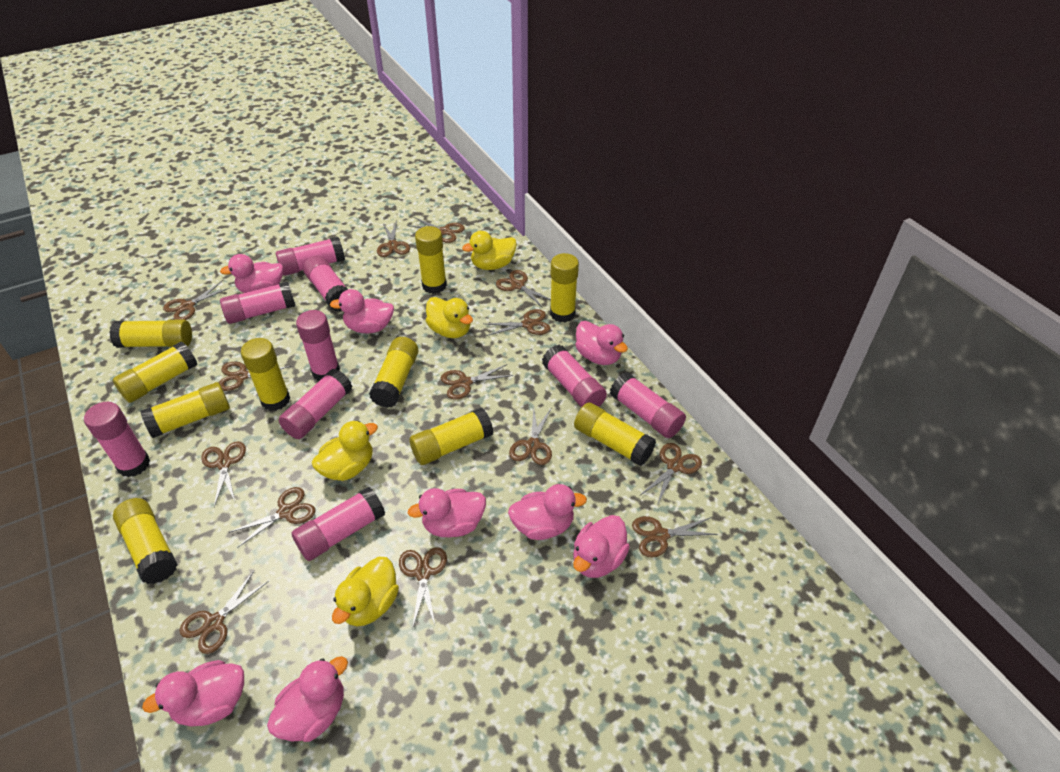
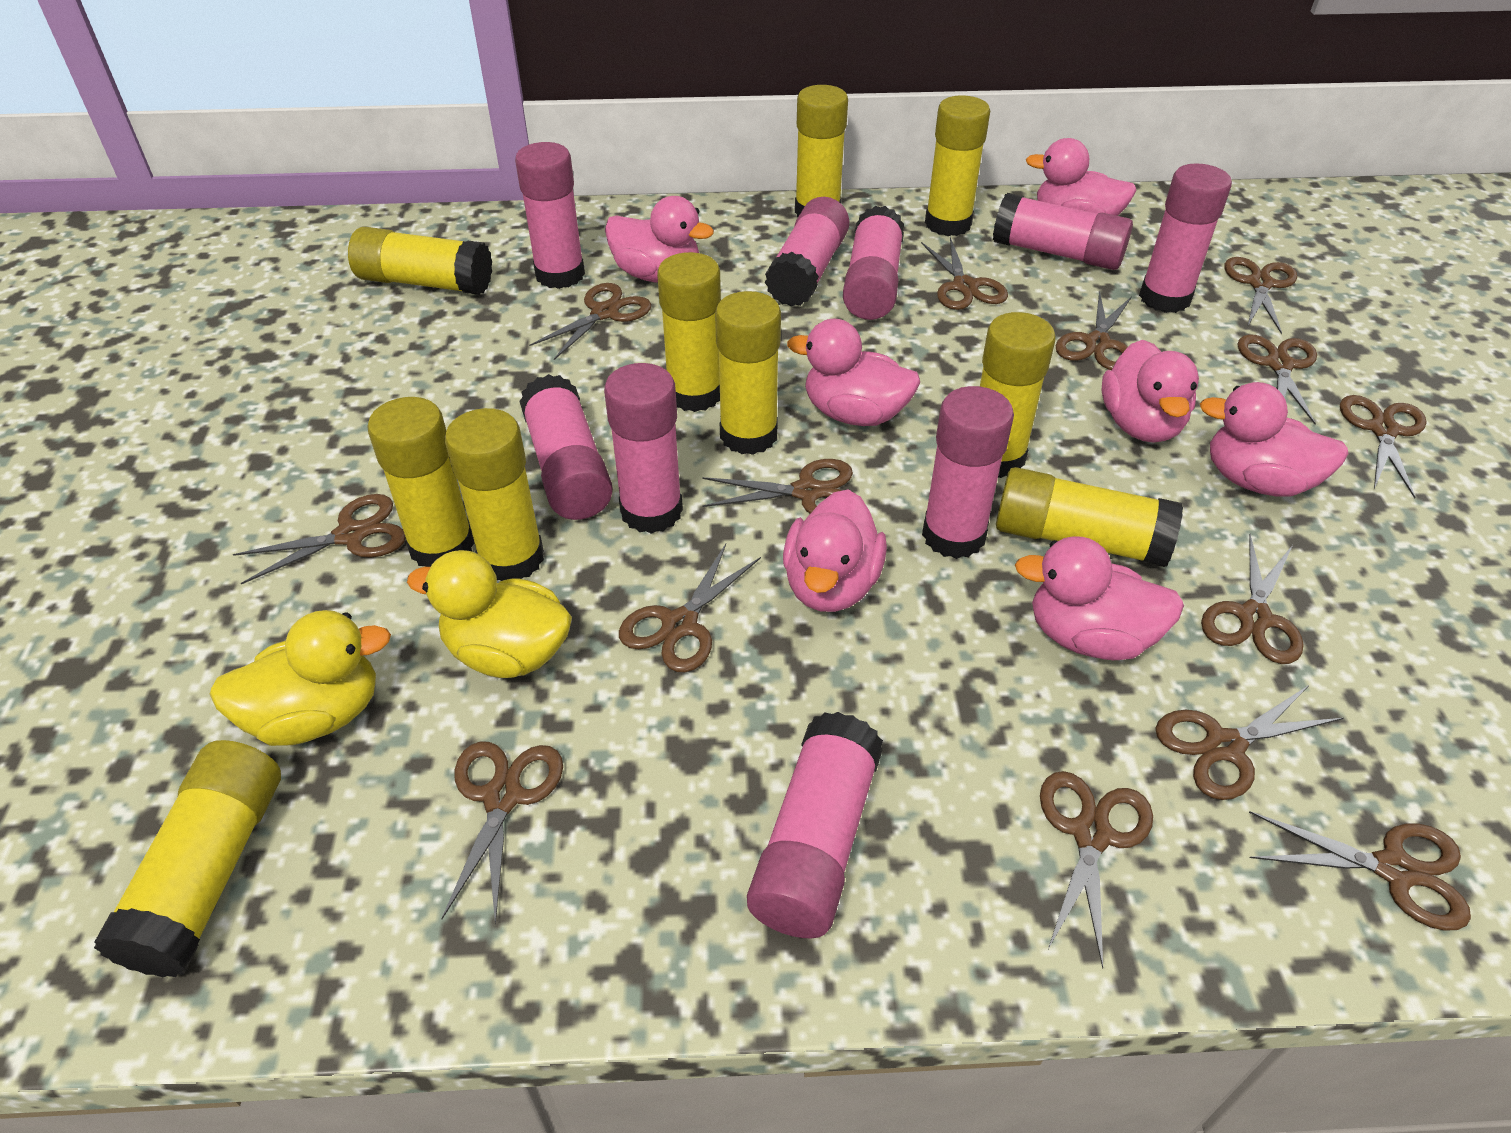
pink duck: [142,660,244,727] [220,254,283,293] [267,656,348,742] [330,289,394,333] [408,488,486,537] [508,484,587,540] [573,515,630,578] [575,321,628,365] = 8 -> [605,196,714,283] [783,489,887,612] [787,318,920,426] [1015,536,1184,660] [1026,138,1137,216] [1101,340,1199,443] [1200,382,1349,497] = 7
yellow duck: [312,420,378,481] [332,557,399,626] [426,297,473,338] [462,231,517,270] = 4 -> [210,610,391,746] [407,550,572,678] = 2

